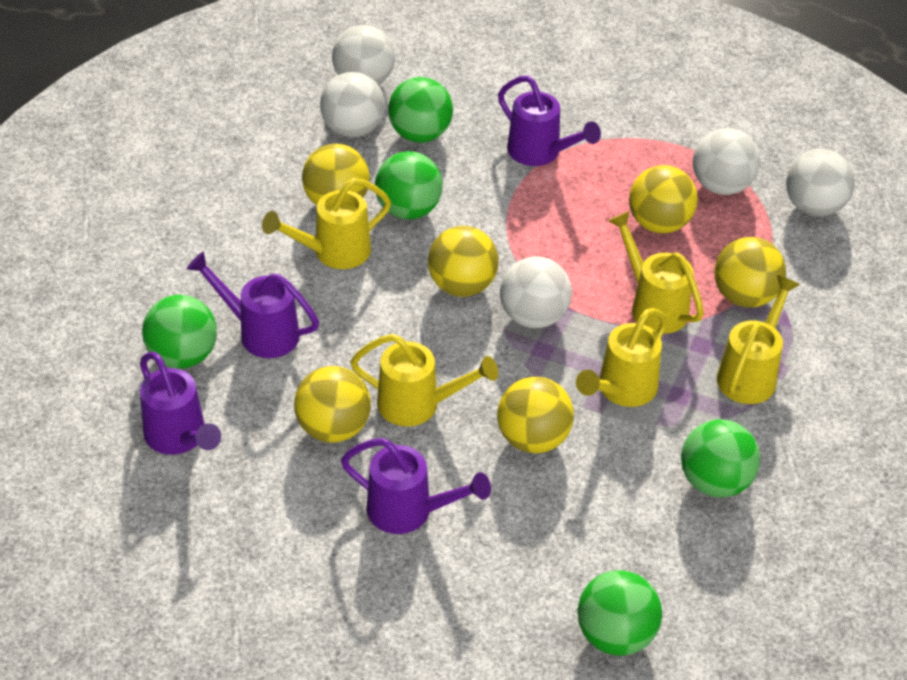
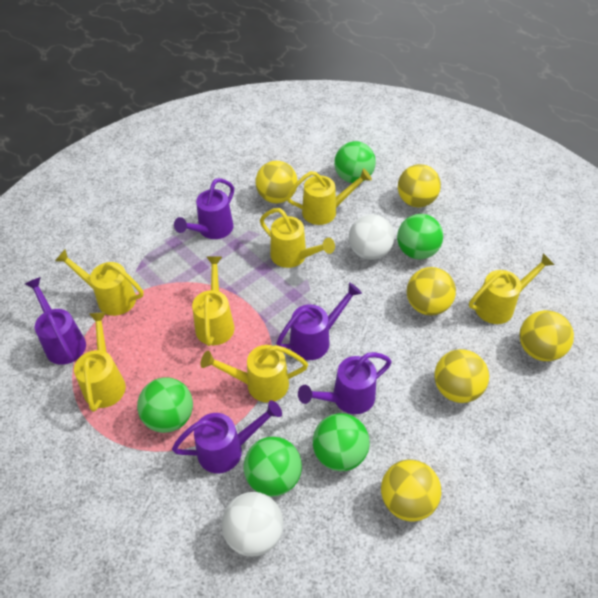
purple watering can: [140,352,221,455] [187,252,319,358] [341,438,491,534] [498,76,601,166] = 4 -> [25,277,86,365] [172,400,282,473] [174,178,234,239] [276,282,362,360] [298,352,392,414] = 5
white ball: [320,72,385,137] [332,25,395,85] [500,256,572,328] [693,128,760,195] [786,149,855,216] = 5 -> [222,492,283,557] [349,214,394,260] = 2
yellow watering can: [262,178,391,269] [350,334,498,426] [576,308,667,407] [609,211,704,334] [717,275,800,404] = 5 -> [55,249,144,316] [74,312,126,412] [192,257,235,346] [201,345,308,403] [260,208,335,268] [286,168,372,225] [469,253,555,324] = 7

